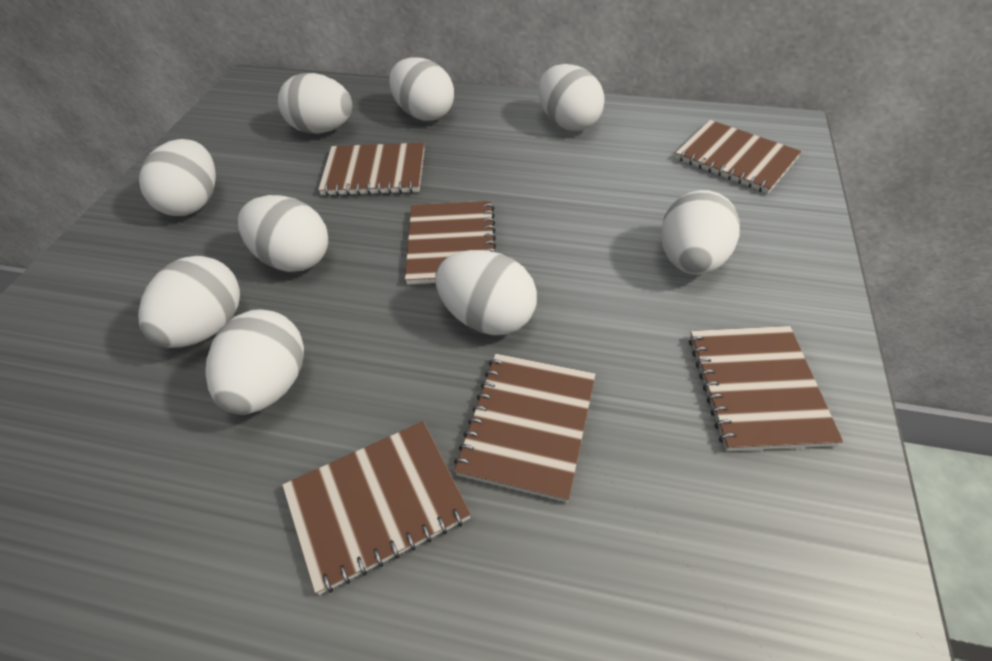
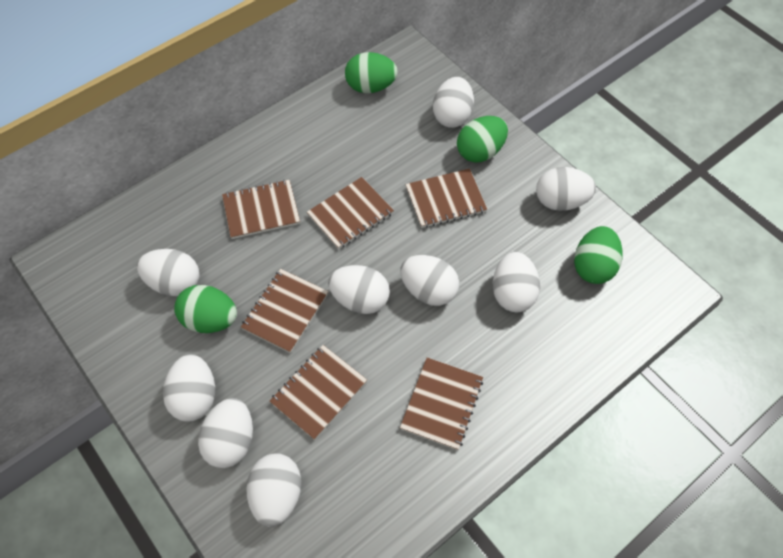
green egg: none = 0 -> [174,285,237,333] [345,52,398,93] [457,116,508,163] [574,226,623,284] = 4

